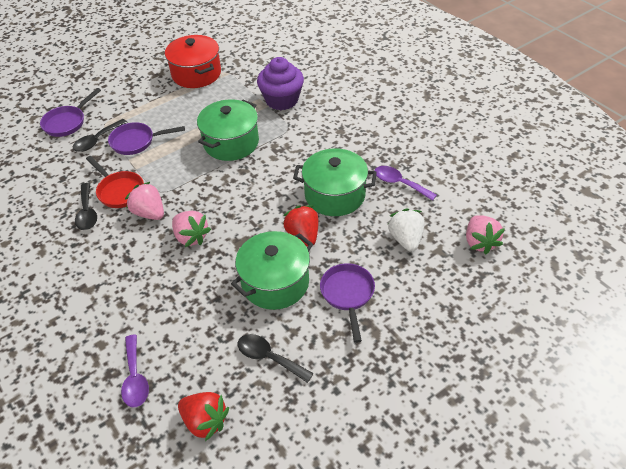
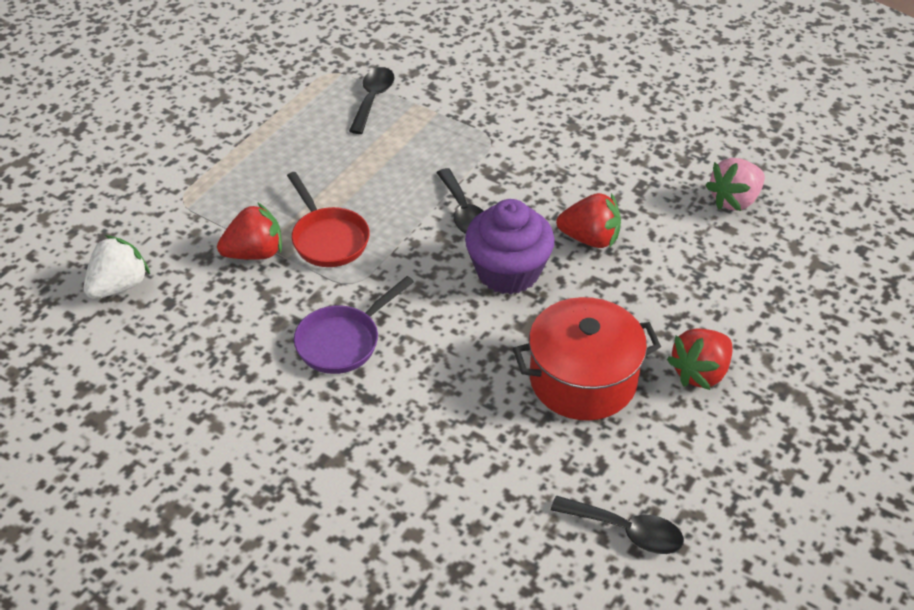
green pot: [197,99,259,161] [231,231,313,310] [293,148,377,216] = 3 -> none = 0
pink strawberry: [125,182,164,220] [172,211,211,247] [466,215,505,255] = 3 -> [705,158,765,211] = 1
purple pan: [40,88,101,137] [108,122,185,155] [320,263,375,343] = 3 -> [294,276,414,374] = 1
purple spoon: [121,334,149,407] [374,166,437,201] = 2 -> none = 0
red strawberry: [178,392,229,441] [283,205,319,247] = 2 -> [217,202,282,260] [556,193,621,248] [667,328,732,390] = 3

